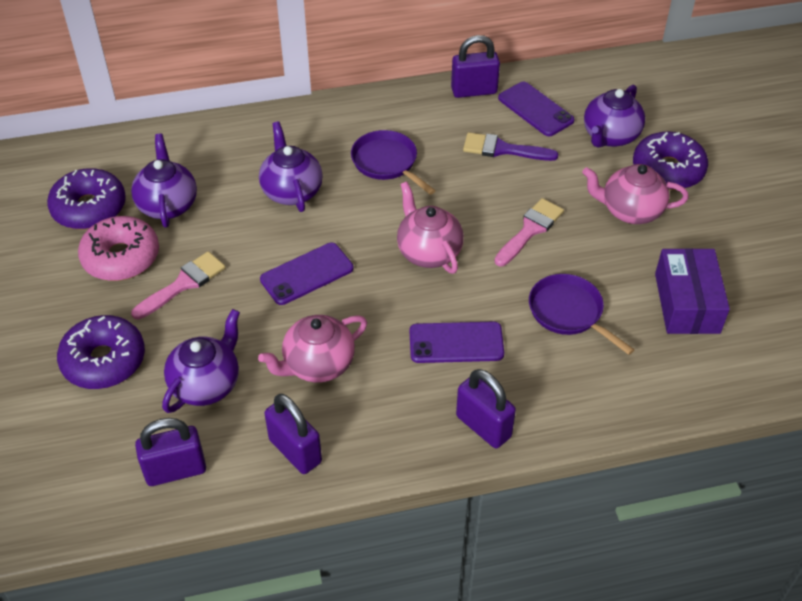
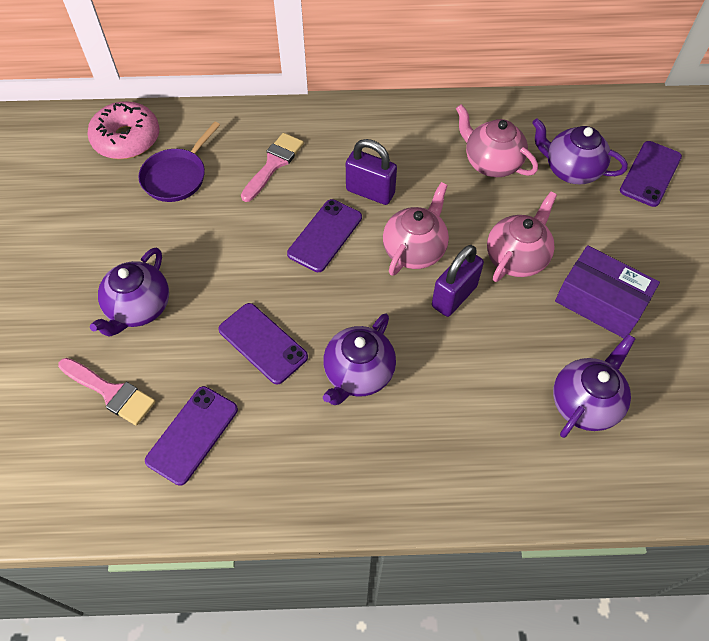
purple brush: [463,132,559,161] = 1 -> none = 0
purple donut: [47,168,126,229] [57,315,145,389] [633,131,708,190] = 3 -> none = 0
purple padlock: [135,418,206,486] [264,394,322,474] [451,35,500,98] [456,369,516,448] = 4 -> [346,139,397,205] [432,245,484,317] = 2
purple pan: [351,130,436,195] [529,274,634,355] = 2 -> [138,121,220,202] = 1
purple phone: [260,243,354,305] [409,322,504,363] [498,82,575,136] = 3 -> [145,386,238,486] [218,303,308,385] [287,199,362,272] [620,141,682,207] = 4

